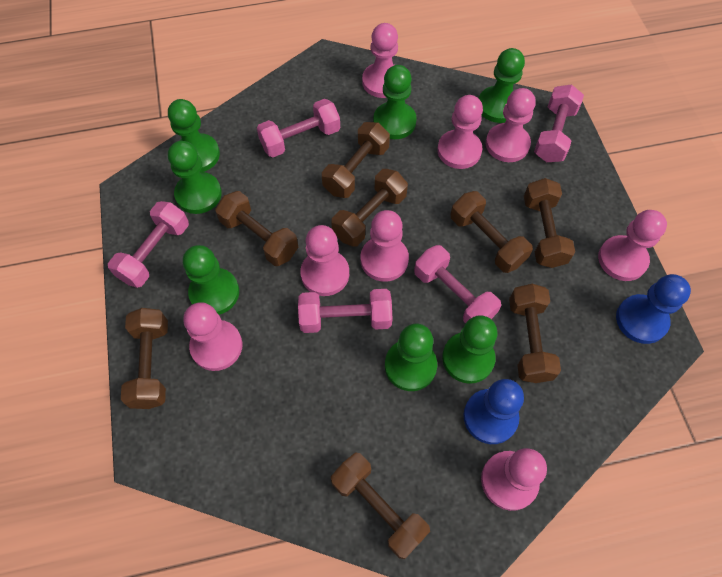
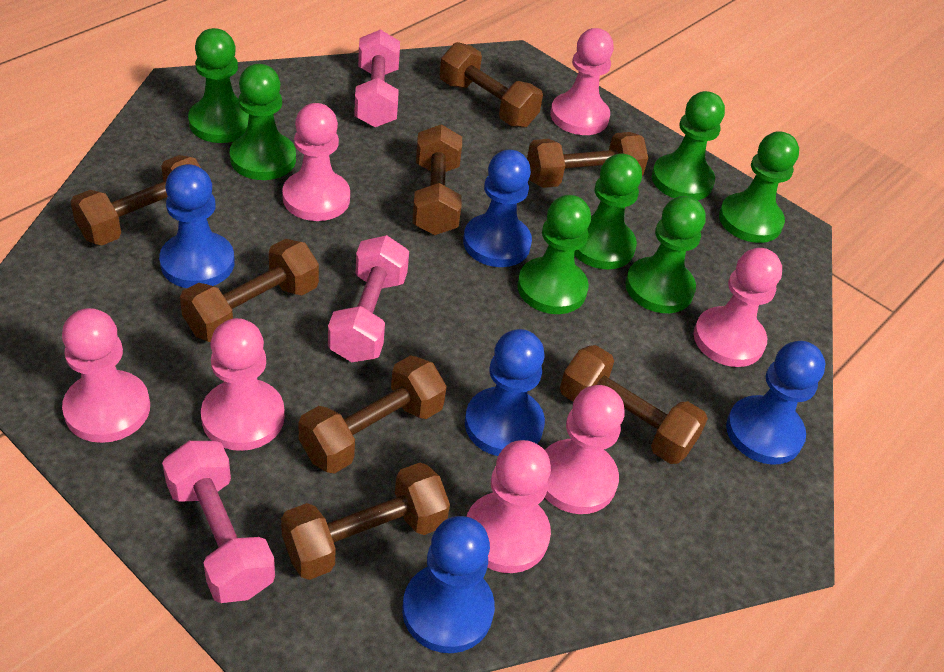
blue pawn: [463,379,524,444] [616,274,691,344] = 2 -> [159,164,234,288] [402,516,495,653] [463,150,532,267] [465,329,545,456] [726,341,825,465] = 5
pink dumbbell: [108,201,189,288] [257,99,340,157] [298,289,393,333] [414,245,501,323] [534,84,584,162] = 5 -> [162,441,275,603] [328,235,409,362] [354,30,400,127] = 3
pink pawn: [183,302,242,371] [300,225,349,296] [361,210,409,282] [362,23,398,98] [437,95,483,169] [481,448,547,511] [486,88,536,162] [598,210,667,281] = 8 -> [62,308,150,443] [201,318,285,451] [282,103,350,221] [466,440,551,573] [545,385,624,514] [550,28,614,135] [694,248,782,367] = 7

